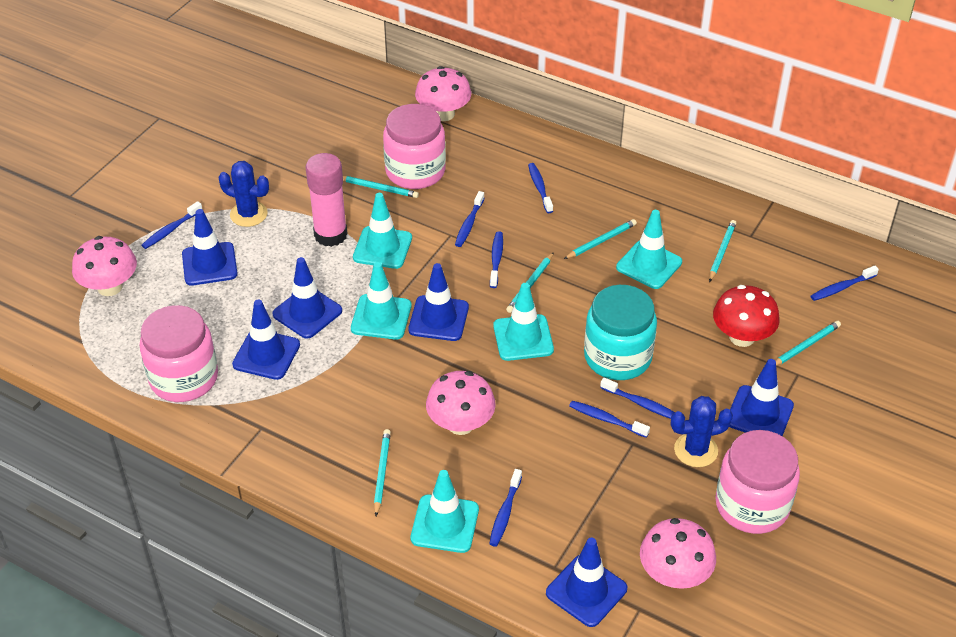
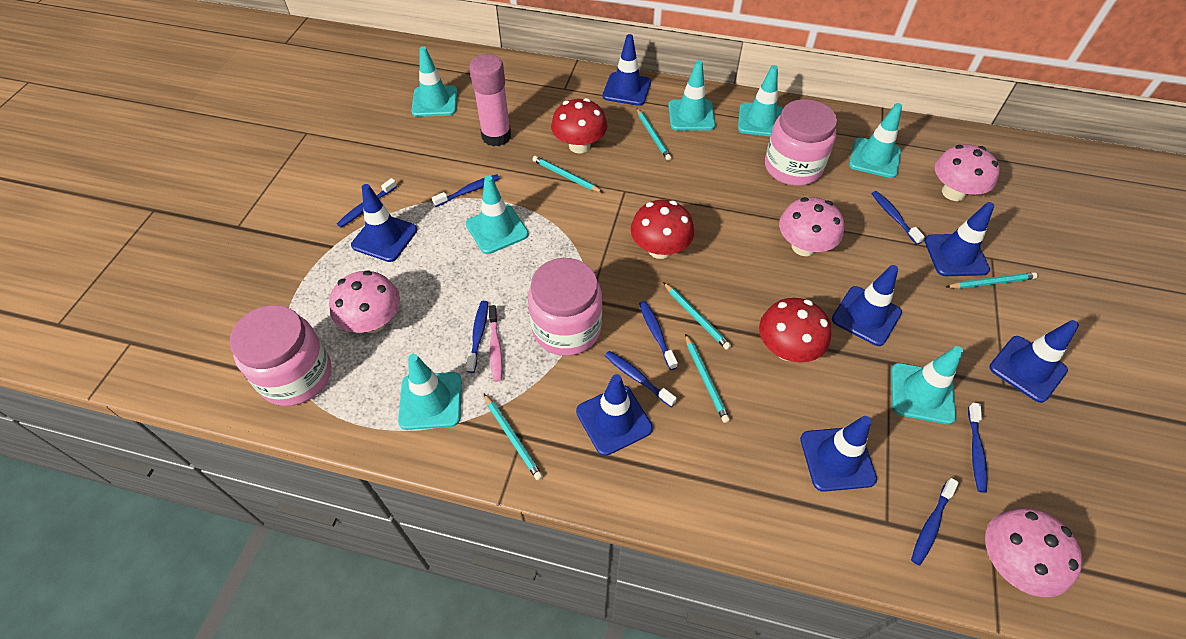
blue cactus: [218,161,269,227] [671,396,733,467] = 2 -> none = 0
blue traffic cone: [182,209,238,286] [232,299,300,380] [273,257,342,339] [408,263,469,341] [546,538,627,627] [730,359,794,436] = 6 -> [351,184,417,262] [576,374,653,456] [603,34,651,106] [800,416,877,492] [832,265,902,346] [924,202,994,276] [989,320,1079,403] = 7
pink toothbrush: none = 0 -> [488,305,503,382] = 1
red mushroom: [713,285,779,347] = 1 -> [551,98,607,154] [631,200,694,259] [759,298,831,362] = 3
turquoise jar: [584,285,657,380] = 1 -> none = 0
turquoise traffic cone: [351,262,412,340] [353,193,412,269] [411,470,479,553] [493,283,554,361] [616,210,682,289] = 5 -> [398,354,462,430] [411,46,458,117] [466,175,529,254] [668,60,716,131] [738,65,783,136] [849,103,902,178] [891,346,963,425] = 7

